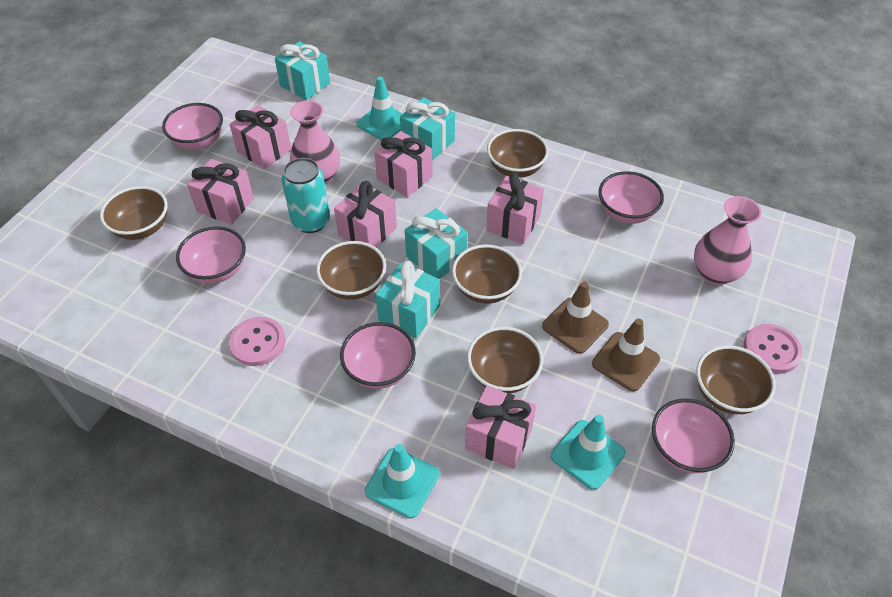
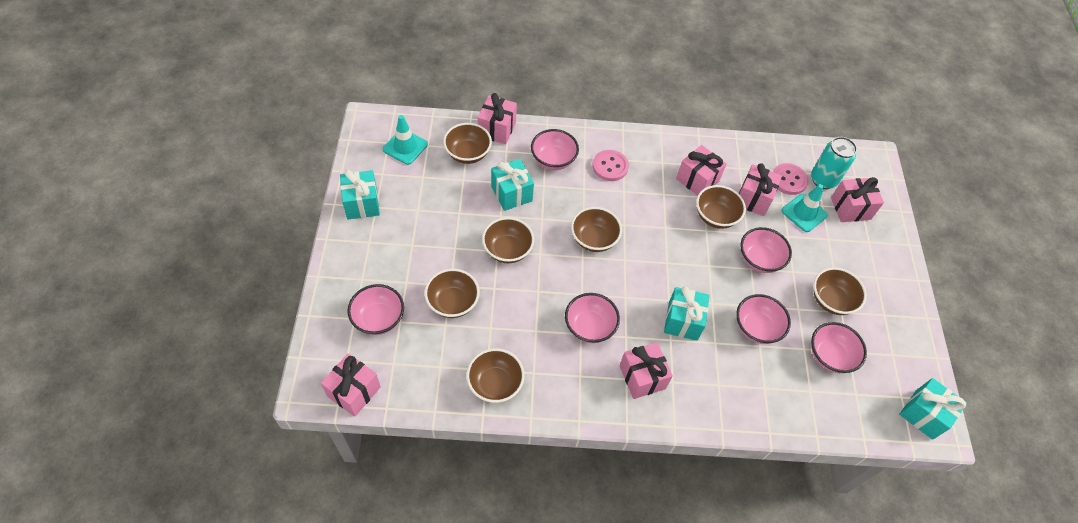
brown bowl: [100,186,168,240] [316,241,386,300] [452,244,522,304] [467,327,543,393] [487,129,549,178] [696,345,776,414] = 6 -> [424,269,480,318] [443,123,492,164] [466,348,525,403] [482,217,534,263] [571,207,622,252] [696,185,746,229] [813,267,867,315] = 7
brown traffic cone: [542,282,609,354] [592,319,660,392] = 2 -> none = 0
pink bowl: [162,103,223,149] [176,226,246,284] [340,322,416,389] [599,171,664,224] [652,398,735,473] = 5 -> [348,284,404,335] [531,129,579,170] [565,293,620,343] [736,294,791,344] [740,227,792,273] [811,322,867,373] = 6
pink vase: [290,100,340,185] [694,196,761,285] = 2 -> none = 0
turquoise traffic cone: [356,77,403,140] [365,444,439,518] [551,415,625,490] = 3 -> [383,115,428,165] [782,184,828,232] = 2

